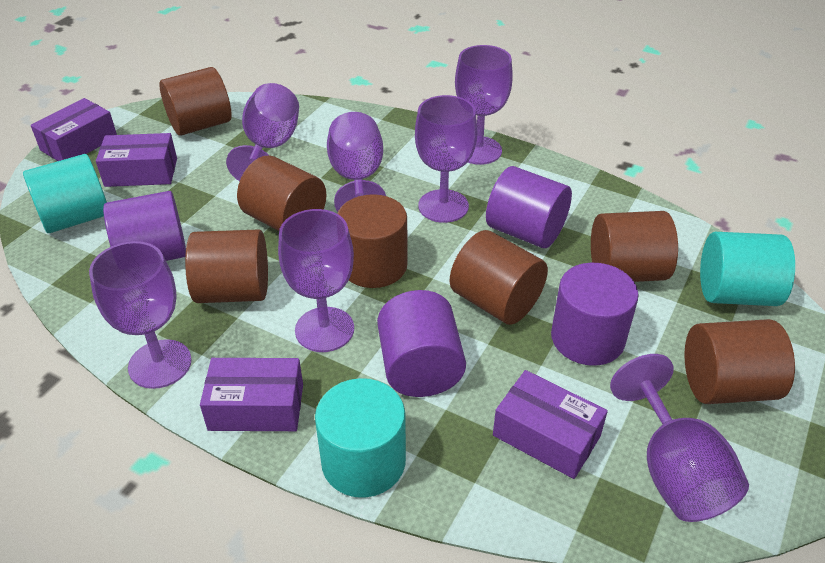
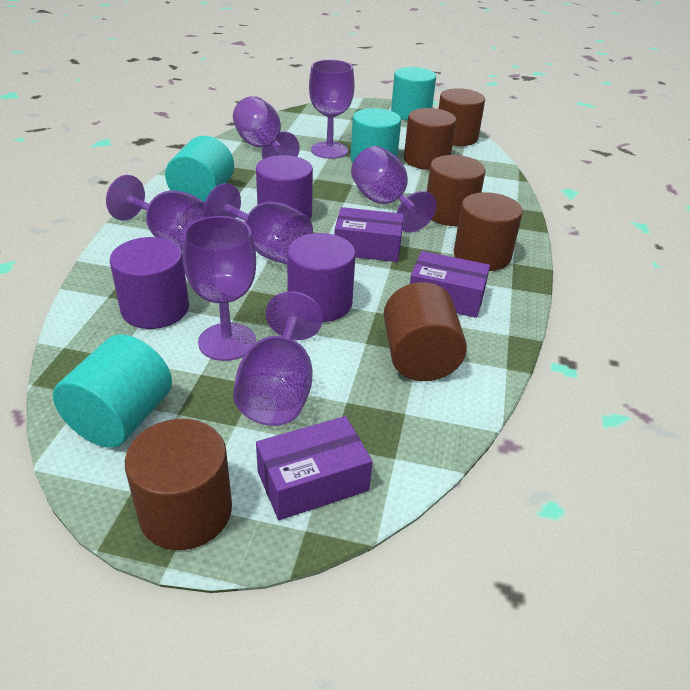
brown cylinder: [160,67,232,136] [185,229,268,303] [237,155,326,231] [337,194,408,288] [450,230,548,325] [591,211,678,282] [685,319,795,404] = 7 -> [125,419,232,550] [384,282,467,381] [404,108,456,170] [427,155,486,226] [438,88,485,146] [454,192,523,271] = 6
purple box: [31,98,117,161] [96,133,177,187] [200,358,303,431] [493,370,608,479] = 4 -> [256,416,372,520] [334,207,404,262] [410,251,490,318] = 3
purple cylinder: [103,191,186,261] [377,290,466,397] [486,166,572,248] [551,263,639,366] = 4 -> [110,237,189,329] [256,155,313,219] [287,233,356,322] = 3
turquoise cylinder: [23,154,107,233] [315,378,406,498] [700,232,795,306] = 3 -> [53,334,172,448] [165,136,234,202] [351,108,401,163] [391,67,436,120] = 4

